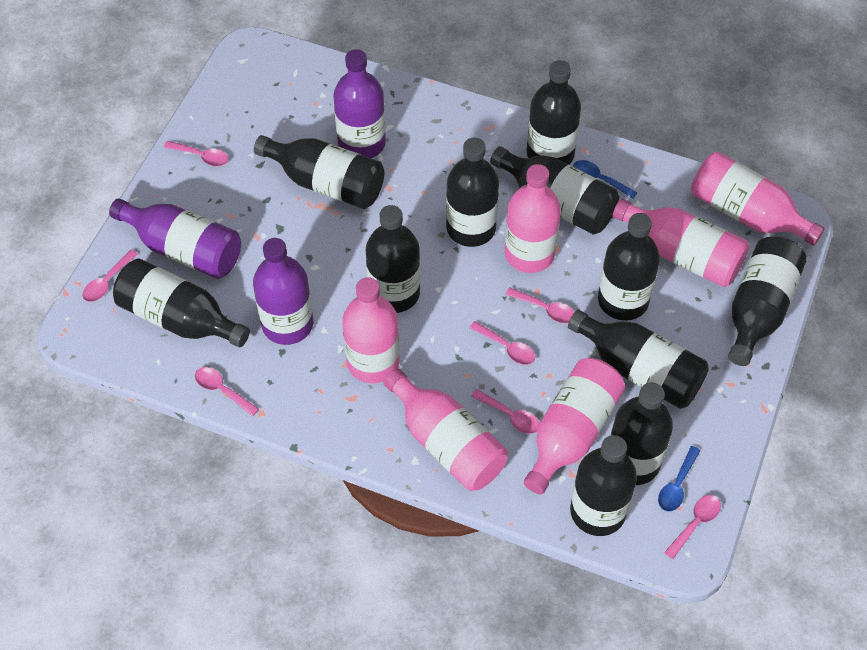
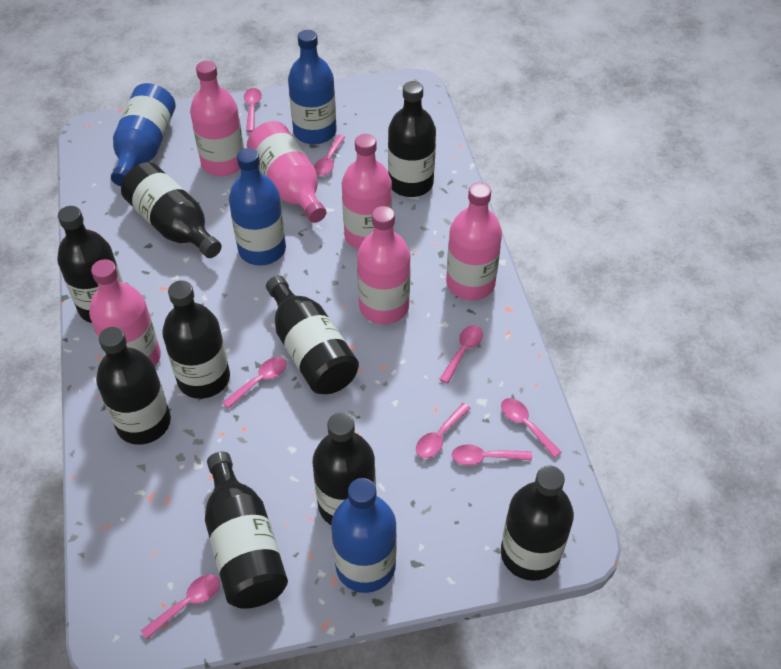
black bottle: [113,259,250,347] [254,135,384,209] [366,205,420,313] [446,138,499,247] [490,146,619,234] [527,60,581,165] [568,310,709,409] [570,435,637,536] [598,213,660,321] [610,382,673,485] [728,236,807,366] = 11 -> [57,206,123,323] [96,327,171,445] [121,162,222,258] [162,280,230,399] [205,452,288,609] [266,276,359,394] [312,412,376,525] [388,81,436,197] [501,466,574,581] = 9
blue bottle: none = 0 -> [111,83,176,186] [229,148,286,265] [288,30,337,145] [331,478,397,593] = 4
blue spoon: [573,160,637,199] [658,446,701,512] = 2 -> none = 0
pink spoon: [83,249,138,302] [164,141,228,166] [195,367,259,416] [469,321,535,365] [471,389,540,434] [505,287,574,323] [664,495,721,559] = 7 -> [141,574,220,639] [222,357,286,409] [244,88,262,132] [314,135,345,176] [416,403,471,458] [439,325,483,383] [452,444,532,465] [501,398,561,458] = 8
purple bottle: [109,198,241,279] [253,238,313,345] [333,49,386,158] = 3 -> none = 0

